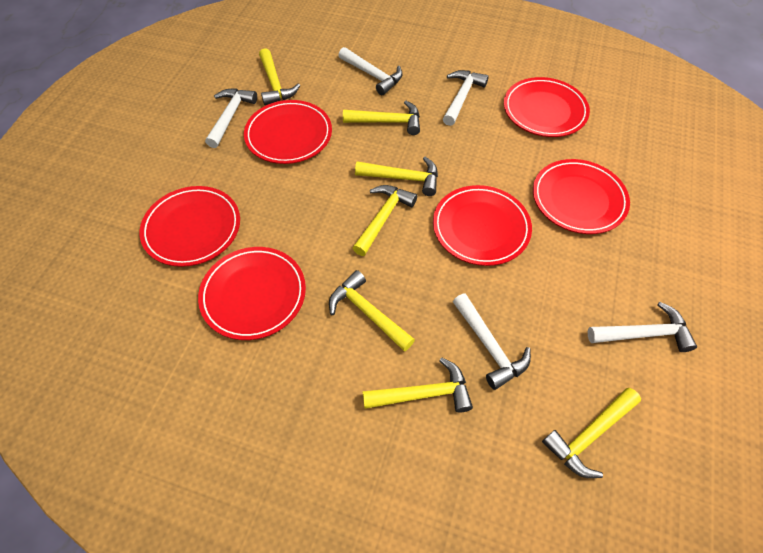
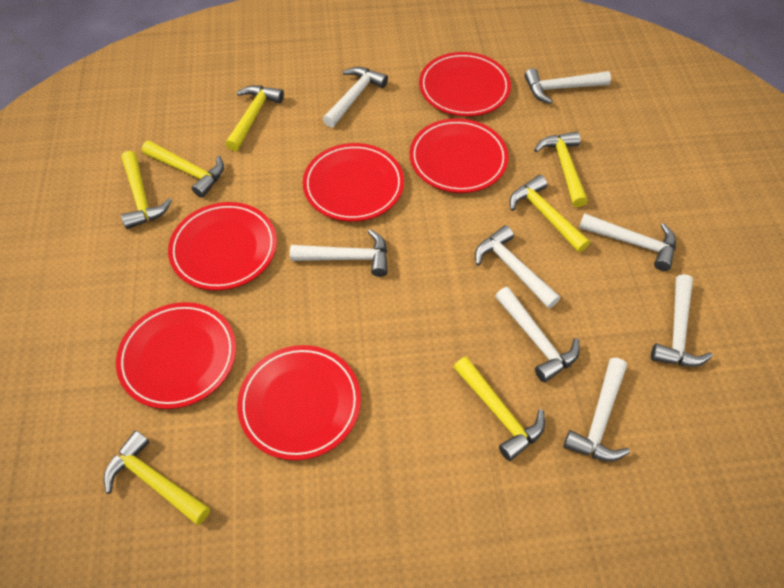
white hammer: [205,89,257,148] [339,47,403,95] [443,70,489,126] [453,293,531,390] [588,302,697,352] = 5 -> [290,229,388,277] [323,67,388,128] [475,225,560,309] [495,287,580,382] [524,68,611,104] [563,358,630,461] [579,213,676,271] [651,274,713,367] = 8

